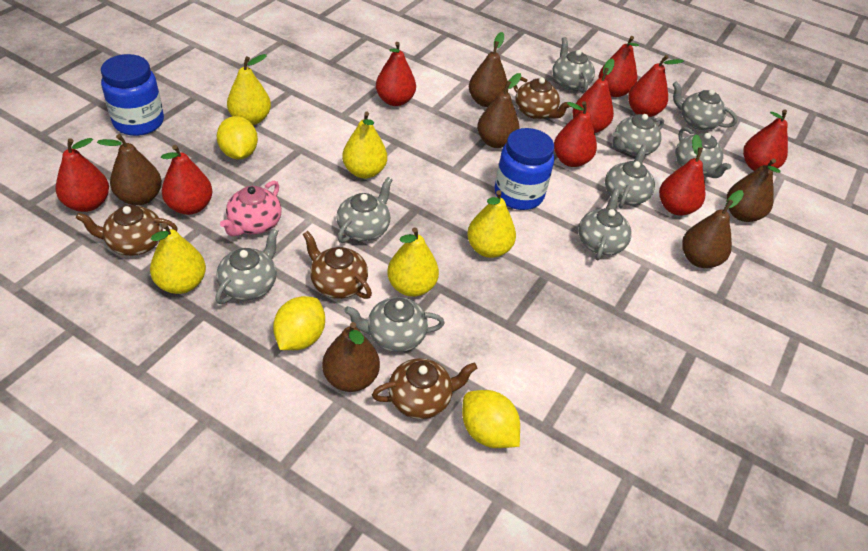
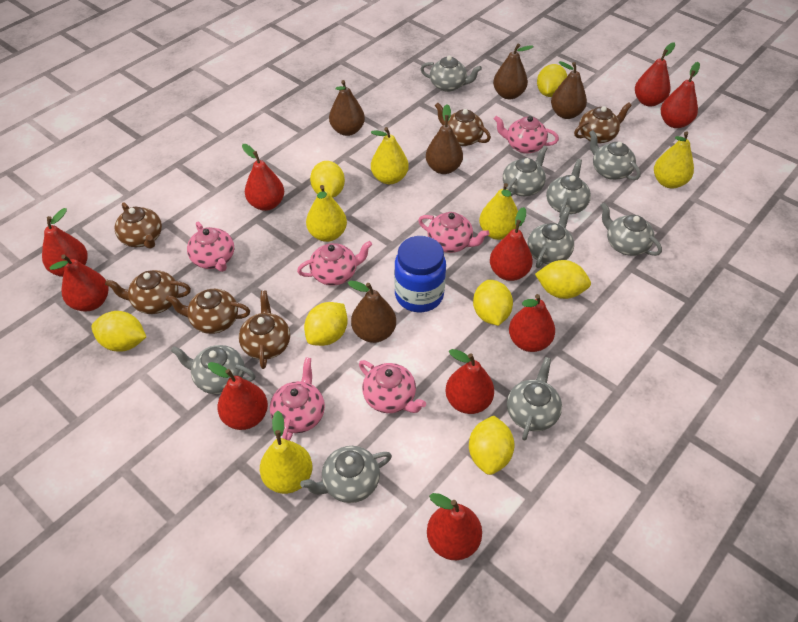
blue jar: [101,54,164,136] [495,128,554,210] = 2 -> [394,236,446,312] = 1
brown pear: [97,134,162,206] [322,322,380,392] [469,32,508,107] [477,73,521,148] [682,190,744,268] [726,158,781,222] = 6 -> [329,80,365,136] [348,281,396,343] [426,104,463,174] [493,44,534,99] [551,61,587,119] = 5
brown teapot: [76,205,178,256] [303,231,372,299] [372,358,477,419] [514,77,571,119] = 4 -> [105,270,191,314] [115,202,162,249] [165,289,250,334] [239,291,290,369] [435,103,491,146] [574,103,632,144] = 6
pink teapot: [220,181,282,237] = 1 -> [187,222,234,272] [270,357,325,441] [297,241,372,286] [359,360,426,413] [418,212,489,253] [494,116,559,154] = 6
red pear: [56,138,109,212] [161,145,213,215] [376,42,416,106] [554,101,597,167] [572,58,614,133] [598,36,639,97] [628,55,684,117] [659,134,706,215] [743,109,788,171] = 9 -> [42,208,88,277] [49,254,108,311] [208,362,268,430] [242,144,284,211] [427,493,482,560] [445,349,494,414] [490,207,533,281] [509,294,555,352] [635,42,675,106] [661,62,700,128] = 10
yellow lemon: [217,116,258,159] [273,296,325,350] [462,390,520,448] = 3 -> [91,311,146,352] [304,302,348,346] [310,161,345,198] [469,416,515,475] [473,280,513,326] [535,260,591,299] [537,64,567,97] = 7

